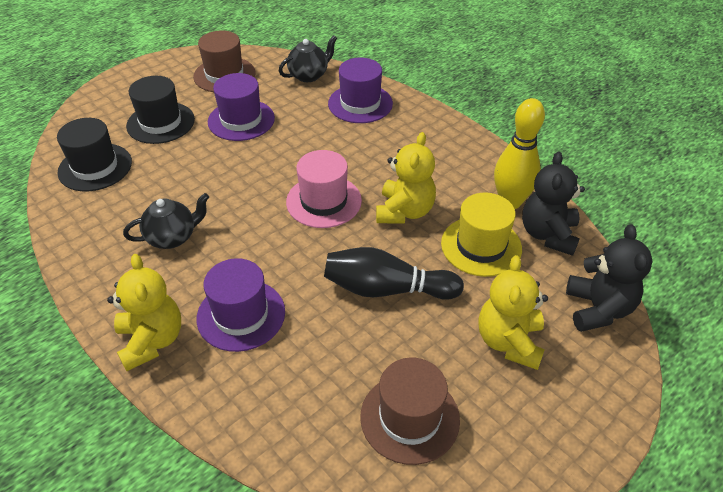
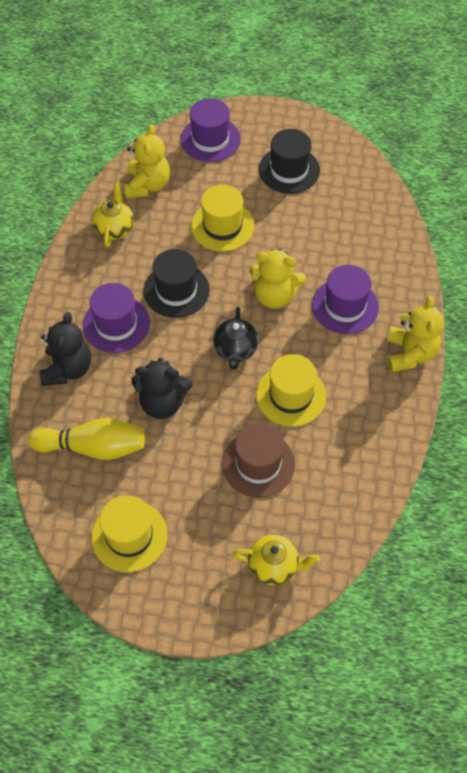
black bowling pin: [324,247,464,300] = 1 -> none = 0
black teapot: [123,193,209,249] [279,35,337,82] = 2 -> [213,307,259,370] = 1
brown hat: [193,30,256,92] [360,358,460,465] = 2 -> [222,423,295,498] = 1
pink hat: [286,150,362,228] = 1 -> none = 0
yellow hat: [441,193,522,277] = 1 -> [91,495,167,572] [191,185,254,252] [256,354,326,427] = 3
yellow teapot: none = 0 -> [92,181,134,247] [233,534,320,585] = 2

